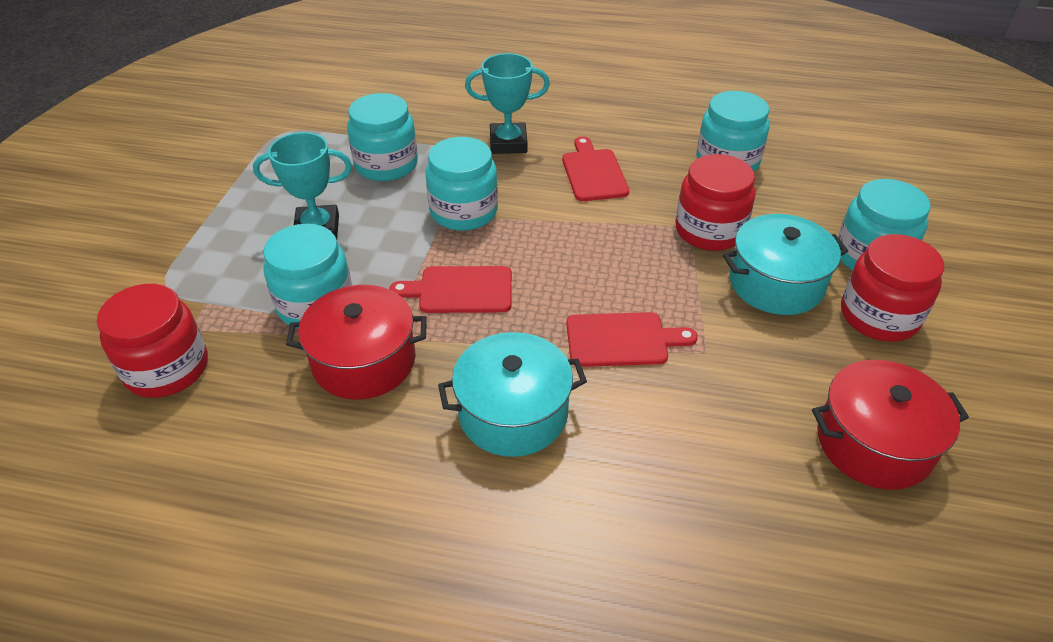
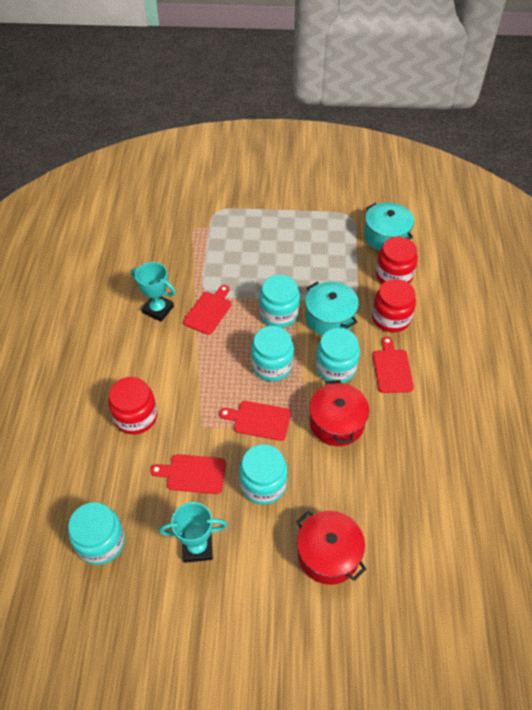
red cutting board: [389,266,512,313] [562,136,629,201] [567,312,698,367] = 3 -> [150,454,226,494] [183,285,231,335] [219,401,291,441] [373,337,414,393] = 4

